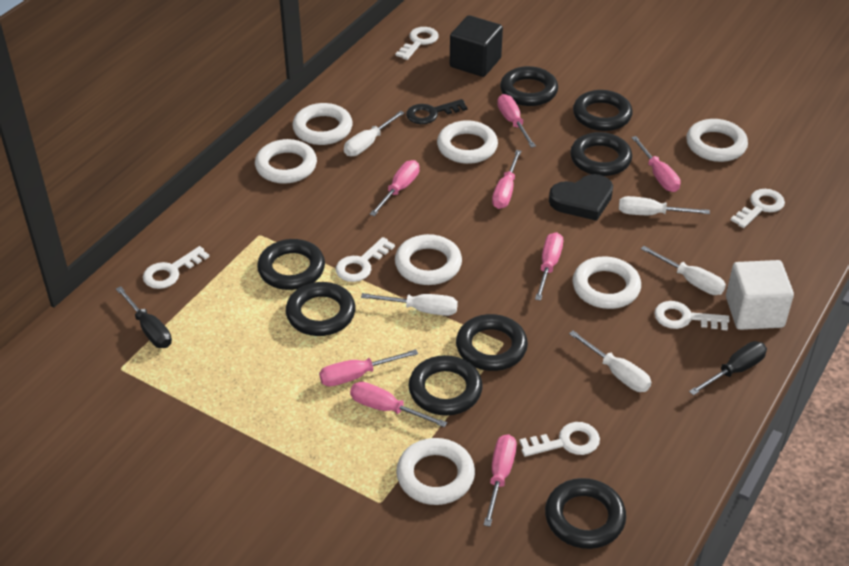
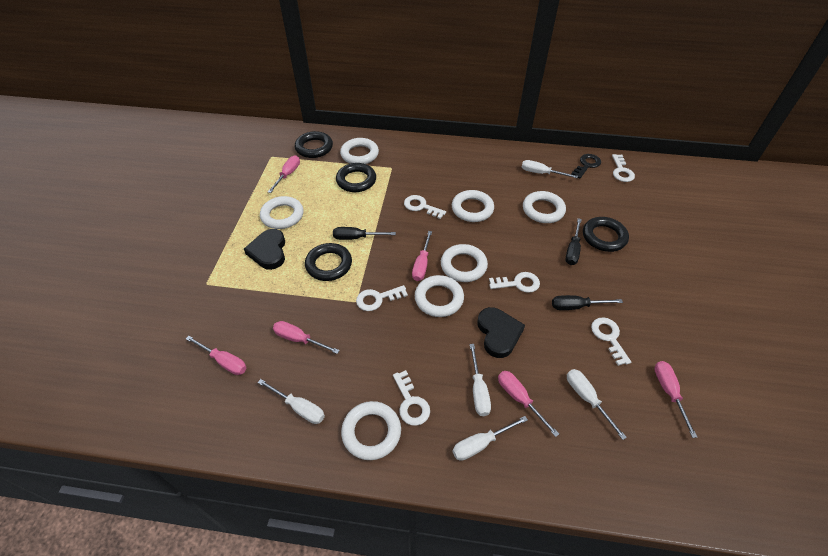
black cube: [450,15,503,77] = 1 -> none = 0
black heart: [549,174,613,221] = 1 -> [244,229,285,270] [477,307,525,358] = 2
black ring: [257,239,325,290] [286,282,356,336] [409,355,483,416] [456,314,528,371] [500,66,558,106] [545,478,626,549] [570,132,632,176] [573,90,633,131] = 8 -> [295,131,333,158] [305,243,352,281] [336,163,376,192] [583,217,629,252] = 4
black screwdriver: [116,286,172,348] [689,341,767,395] = 2 -> [333,227,396,240] [552,295,623,310] [565,218,582,265] = 3
pink screwdriver: [319,349,418,386] [350,382,447,427] [370,160,419,216] [484,434,517,527] [492,150,521,209] [497,94,536,148] [535,232,563,301] [631,136,681,192] = 8 -> [186,336,246,375] [268,156,300,193] [273,321,340,354] [412,231,432,281] [498,371,559,437] [654,361,697,438] = 6
white cube: [726,260,794,330] = 1 -> none = 0

